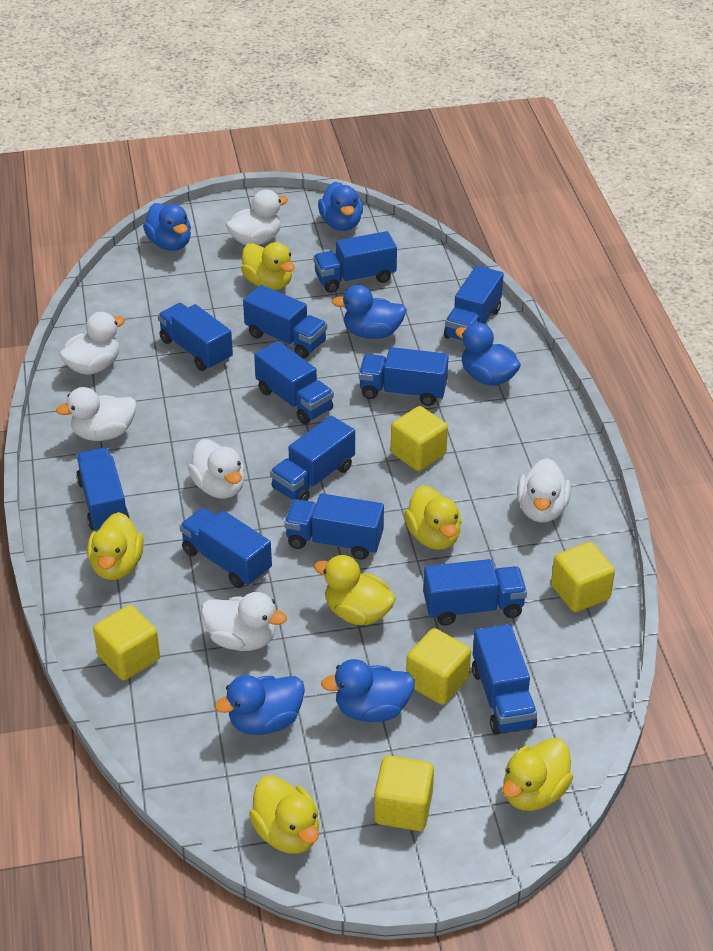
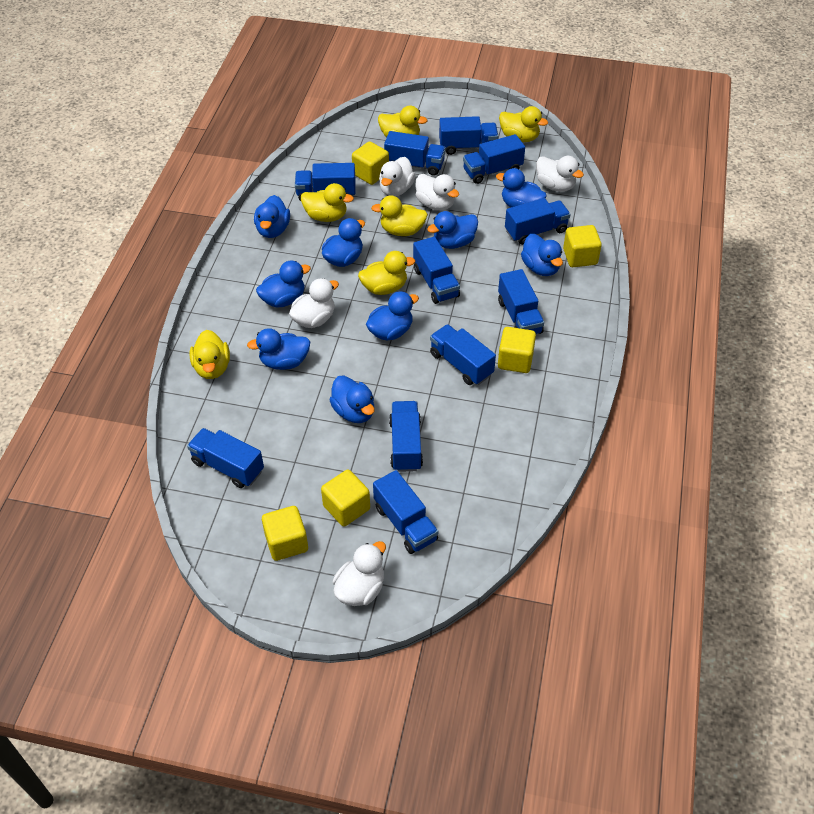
blue duck: [143,203,191,251] [215,675,305,735] [318,182,363,231] [321,659,415,722] [332,285,407,339] [455,323,521,386] = 6 -> [247,328,310,370] [254,195,290,238] [256,261,311,308] [322,218,365,267] [329,376,375,423] [366,291,419,341] [427,211,478,249] [496,168,547,208] [521,234,563,276] = 9
blue truck: [76,448,129,530] [158,303,233,371] [180,508,272,588] [243,285,327,359] [254,341,334,424] [270,416,355,501] [284,493,384,560] [313,231,397,293] [359,347,449,406] [423,559,527,626] [444,265,504,342] [472,624,537,735] = 12 -> [187,428,264,488] [295,163,356,201] [373,470,438,554] [384,131,446,176] [389,401,423,472] [413,237,460,304] [430,324,496,385] [439,116,498,155] [463,134,525,184] [498,269,544,334] [505,198,570,245] = 11
white duck: [56,387,136,441] [59,312,125,375] [188,439,245,499] [201,592,287,651] [226,189,288,245] [517,458,571,522] = 6 -> [289,278,339,328] [332,541,386,606] [379,157,415,196] [415,174,459,211] [536,156,584,192] = 5

